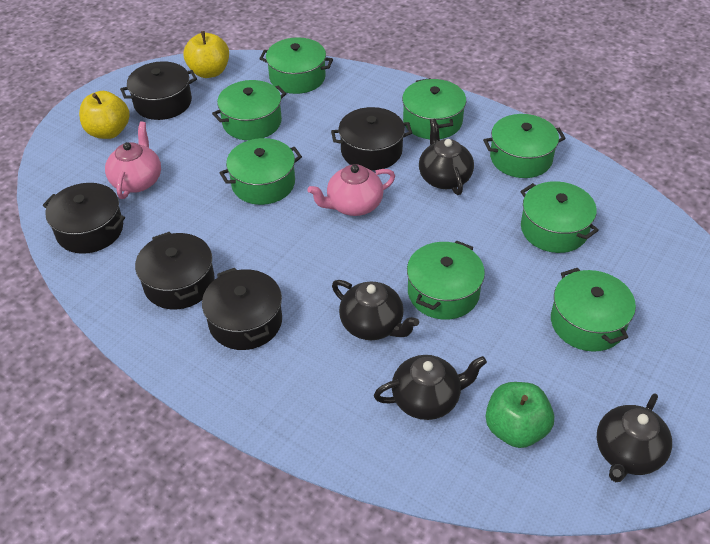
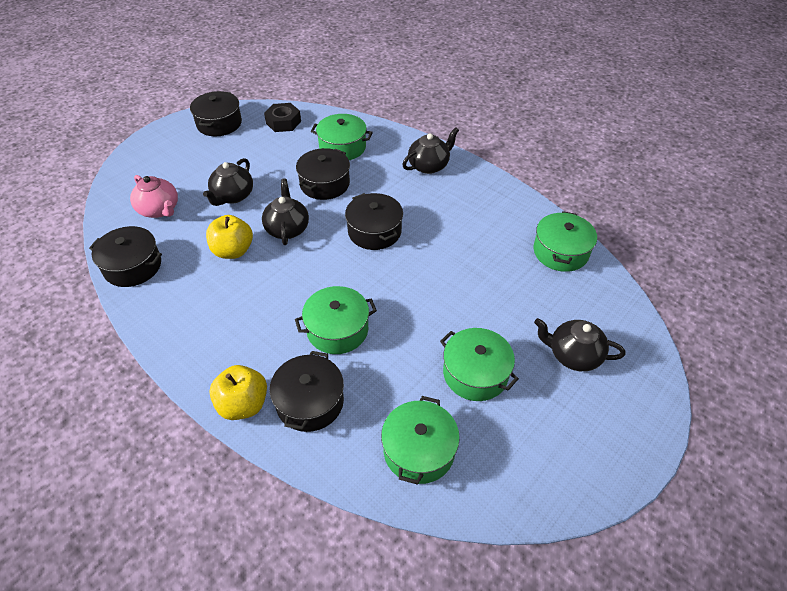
black nut: none = 0 -> [264,103,301,132] = 1
green apple: [486,382,554,448] = 1 -> none = 0
green pot: [212,80,286,140] [219,138,302,205] [259,37,333,94] [402,78,466,139] [407,241,485,320] [483,114,566,178] [521,181,599,253] [551,268,636,352] = 8 -> [295,286,377,354] [311,114,373,160] [381,396,460,485] [440,328,519,401] [533,211,597,272] = 5
pink teapot: [105,121,161,199] [308,164,395,216] = 2 -> [130,175,178,218] = 1

